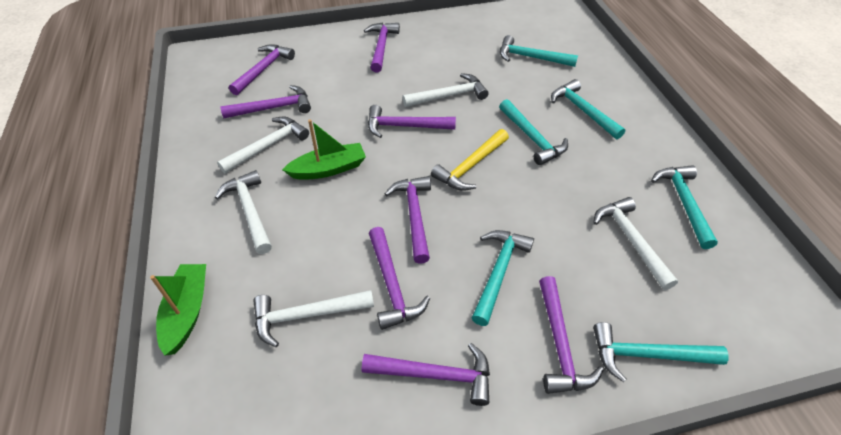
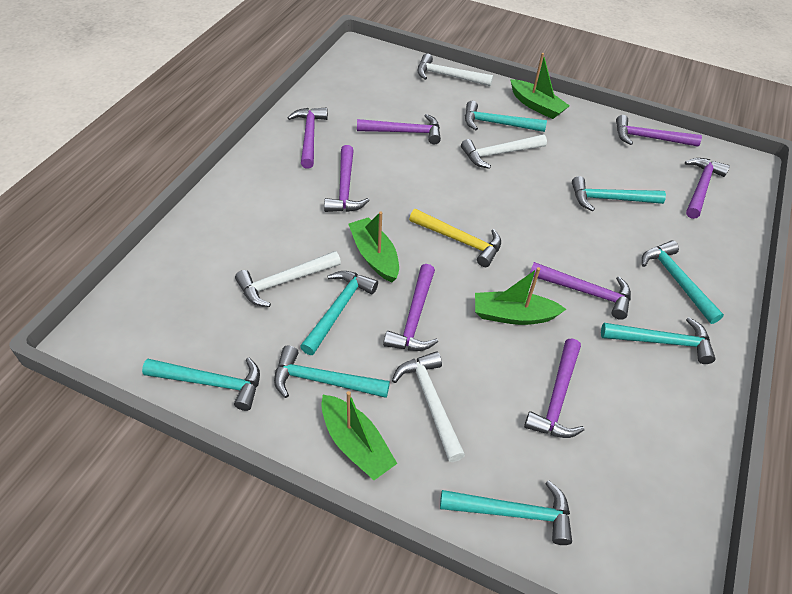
green boat: [150,264,206,356] [282,119,366,180] = 2 -> [321,391,397,480] [348,212,399,283] [475,267,566,325] [510,53,570,119] = 4
turquoise hammer: [472,230,534,326] [499,99,568,165] [500,35,578,67] [551,79,626,139] [593,322,729,382] [651,165,718,249] = 6 -> [142,357,260,411] [274,346,390,398] [300,271,378,355] [440,480,572,545] [465,101,547,132] [572,176,666,211] [601,317,715,364] [642,240,724,324] = 8
white hammer: [215,170,272,254] [217,117,309,173] [253,290,374,347] [402,73,489,107] [594,197,678,290] = 5 -> [235,251,341,307] [392,351,465,462] [417,54,493,86] [461,134,547,169] = 4

